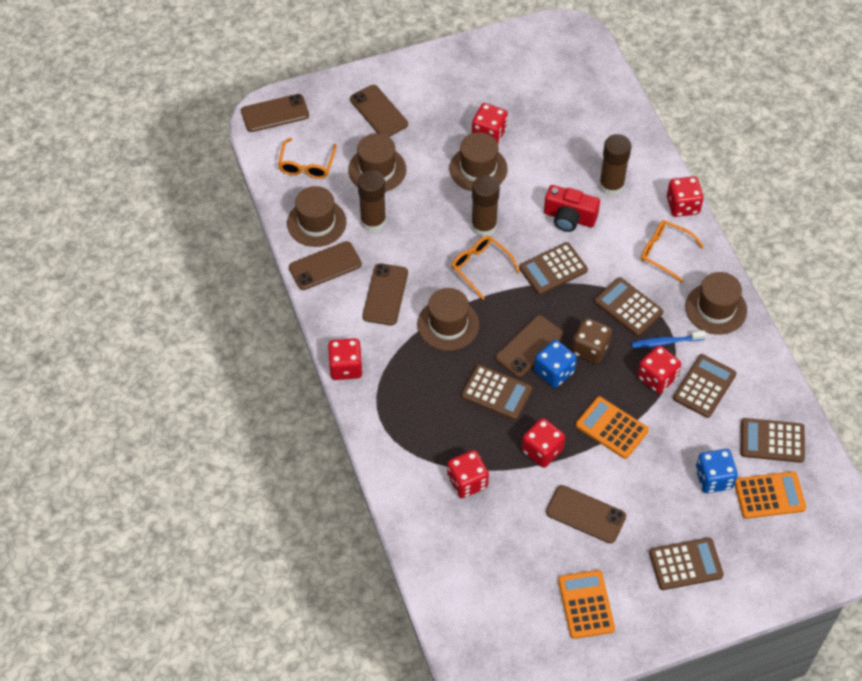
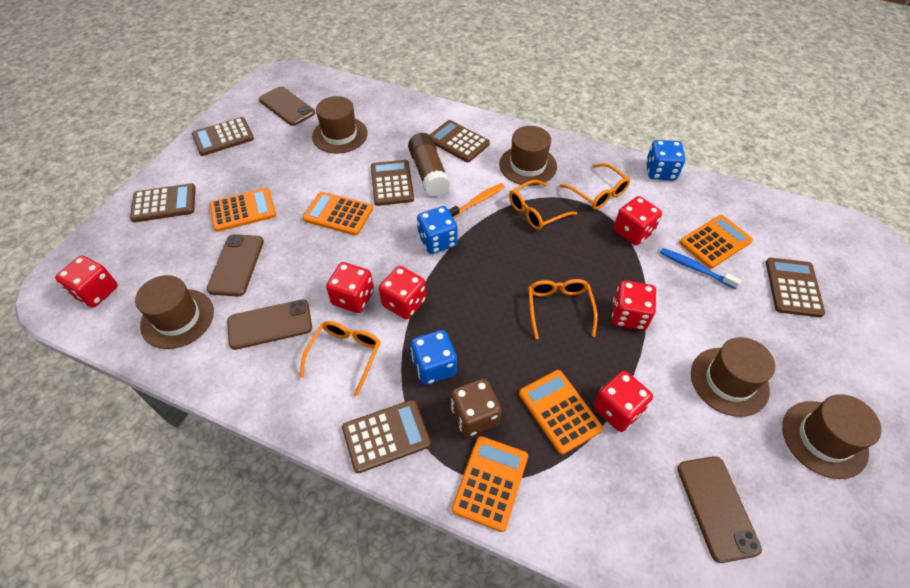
blue dice: [534,340,577,388] [696,449,738,493] = 2 -> [411,330,457,385] [417,206,458,254] [646,140,685,181] = 3
brown glue stick: [358,170,386,232] [471,175,500,237] [599,134,632,196] = 3 -> [408,133,450,197] = 1
brown phone: [241,94,309,132] [289,241,362,290] [350,85,408,137] [363,263,408,325] [495,315,564,377] [546,485,626,543] = 6 -> [207,234,264,297] [227,299,312,350] [259,86,315,126] [677,456,762,563] = 4
orange calculator: [558,570,615,639] [576,396,649,459] [735,471,806,519] = 3 -> [210,188,276,232] [303,192,373,235] [452,436,528,532] [519,370,603,455] [679,215,753,269] = 5
orange glasses: [278,138,336,179] [452,236,520,300] [641,220,704,283] = 3 -> [300,321,380,396] [509,180,577,230] [528,279,598,339] [559,163,630,210] = 4
orange toothbrush: none = 0 -> [449,183,505,219] = 1
red camera: [544,185,600,232] = 1 -> none = 0

